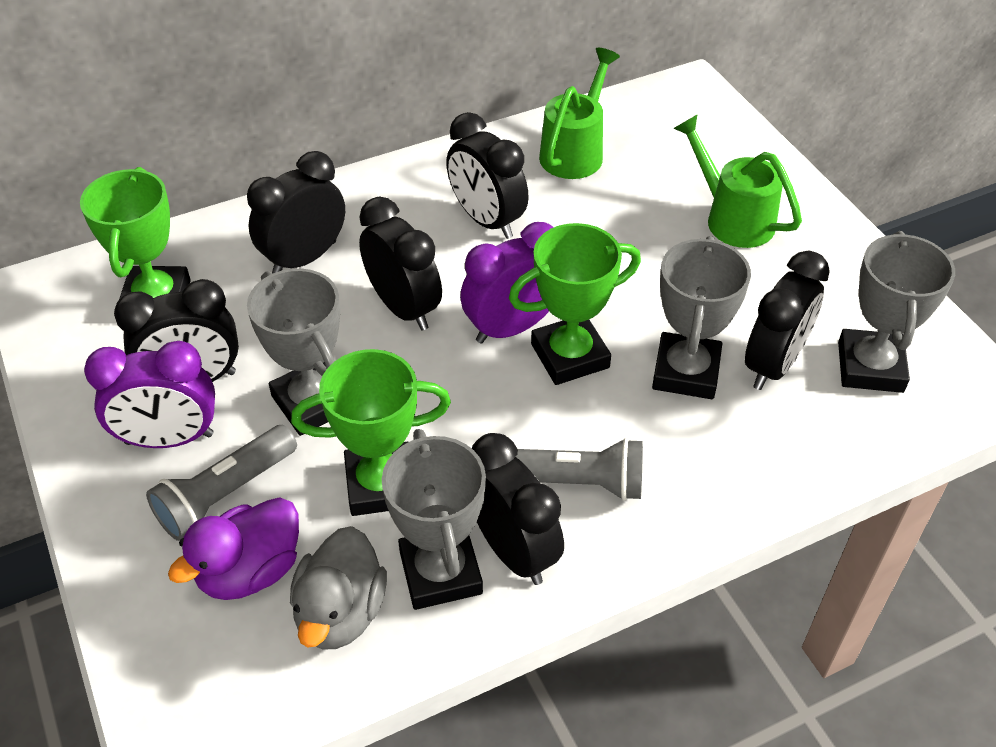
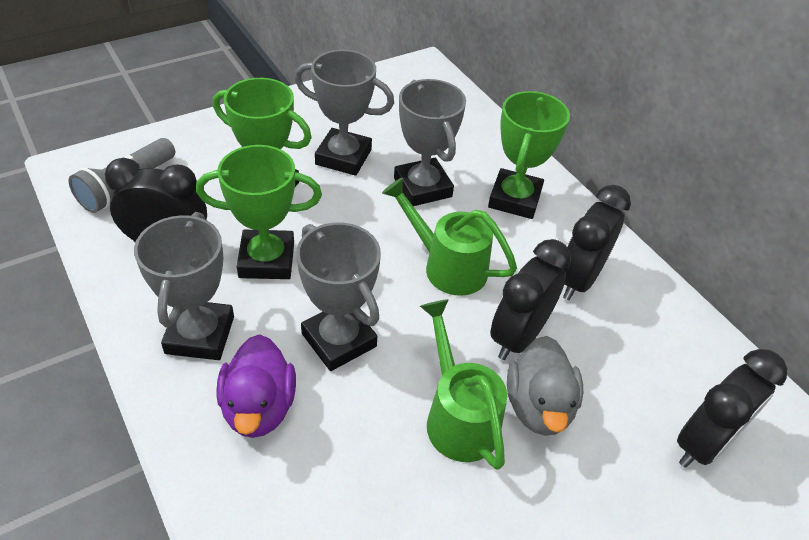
black clock: [114,279,239,382] [247,151,345,273] [359,197,442,331] [446,112,529,239] [472,433,564,585] [745,251,830,390] = 6 -> [105,158,207,242] [490,239,571,360] [563,185,631,300] [677,349,787,468] = 4
grey flashlight: [146,425,297,541] [516,438,643,501] = 2 -> [69,138,175,213] = 1
purple clock: [84,341,215,448] [460,222,554,344] = 2 -> none = 0

